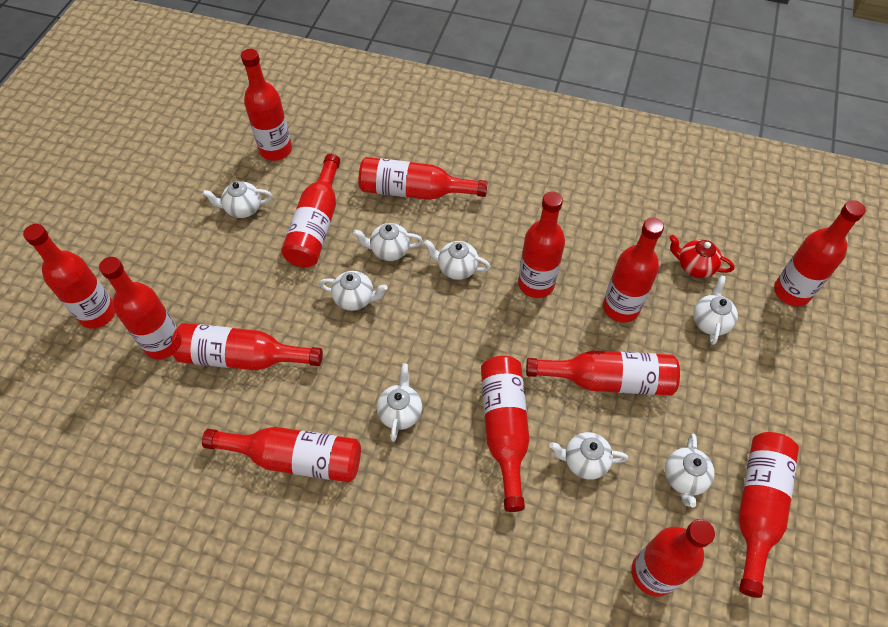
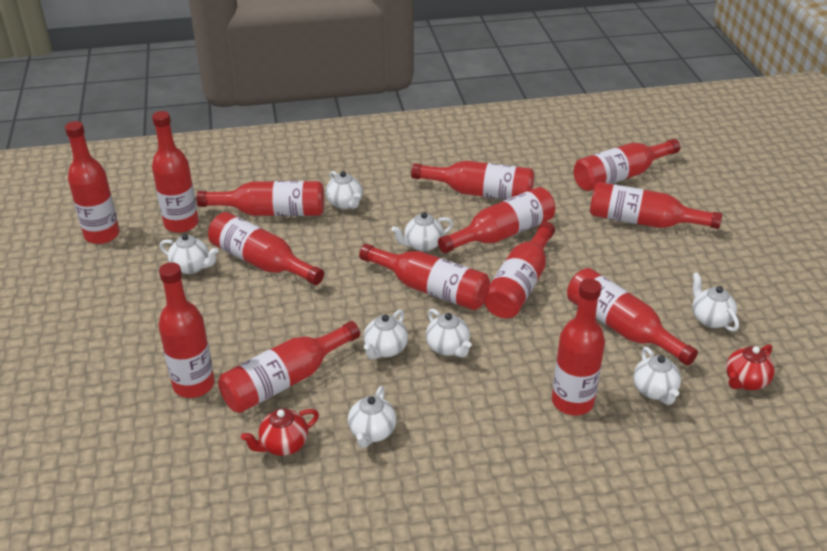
red teapot: [669,235,735,278] = 1 -> [241,409,319,456] [726,344,775,390] = 2

